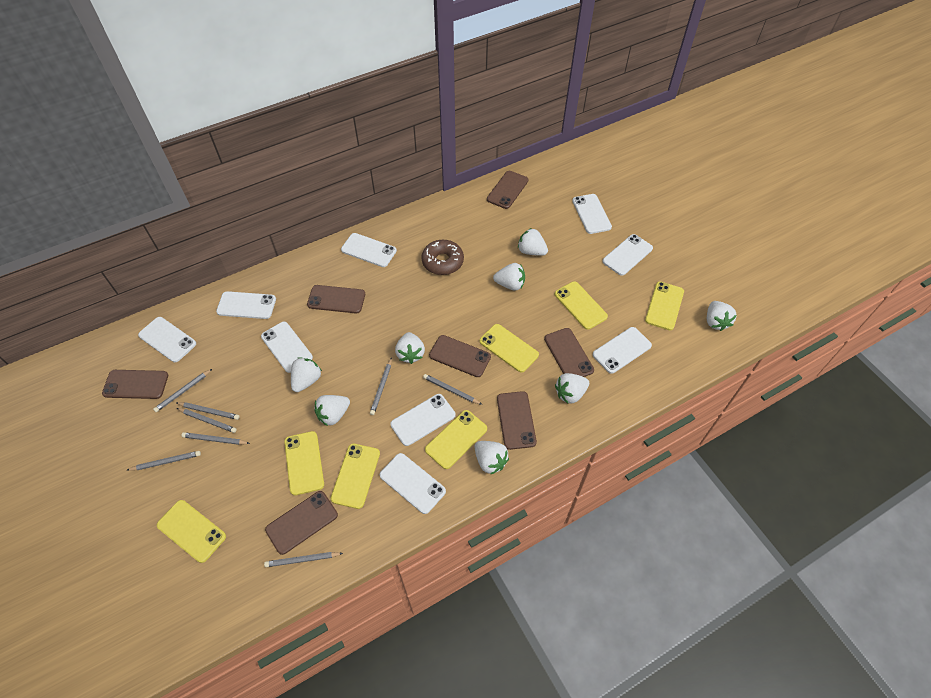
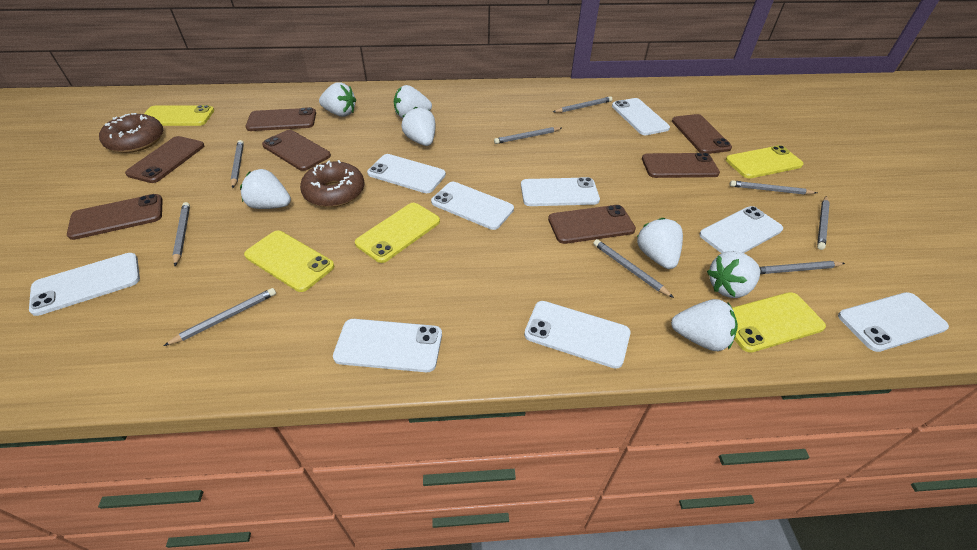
brown donut: [421,240,464,275] = 1 -> [99,113,163,153] [300,160,365,207] = 2
grey pencil: [127,451,201,471] [153,369,212,412] [177,402,239,420] [177,408,237,433] [182,432,250,445] [264,552,343,567] [370,358,392,415] [423,374,482,405] = 8 -> [164,288,276,346] [172,202,190,266] [231,140,244,188] [494,127,562,144] [553,96,612,113] [593,239,674,298] [729,180,817,195] [760,261,845,274] [817,196,830,250] = 9
white strawberry: [291,357,322,392] [314,395,350,426] [395,332,425,364] [475,441,509,475] [493,263,525,291] [518,228,548,256] [555,373,589,404] [707,301,737,331] = 8 -> [240,169,291,209] [319,82,356,117] [394,85,432,119] [401,107,435,146] [637,218,683,269] [671,299,738,351] [707,251,760,298] = 7
yellow phone: [157,500,226,563] [284,431,324,495] [331,444,380,509] [425,410,487,469] [479,324,539,372] [555,281,608,330] [645,282,684,330] = 7 -> [144,105,214,126] [244,231,334,292] [355,203,440,263] [726,145,803,178] [732,292,826,353] = 5

